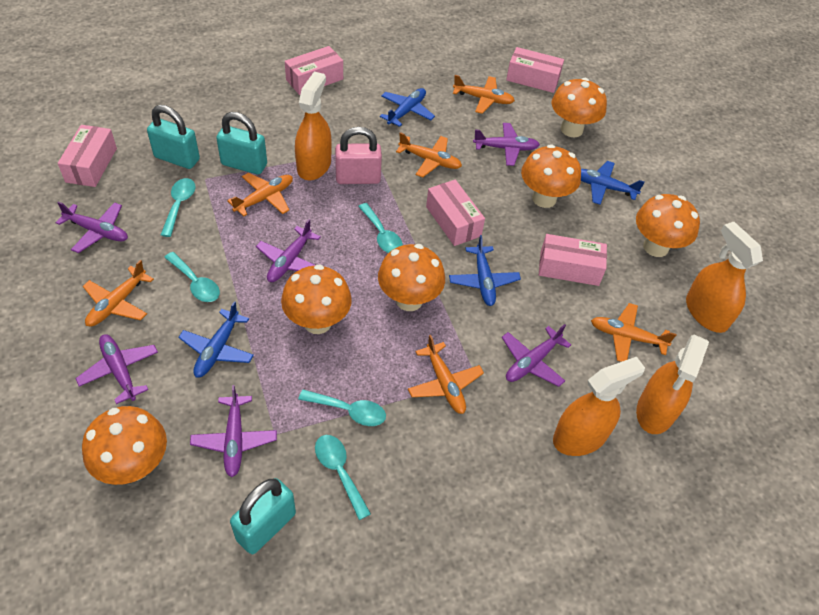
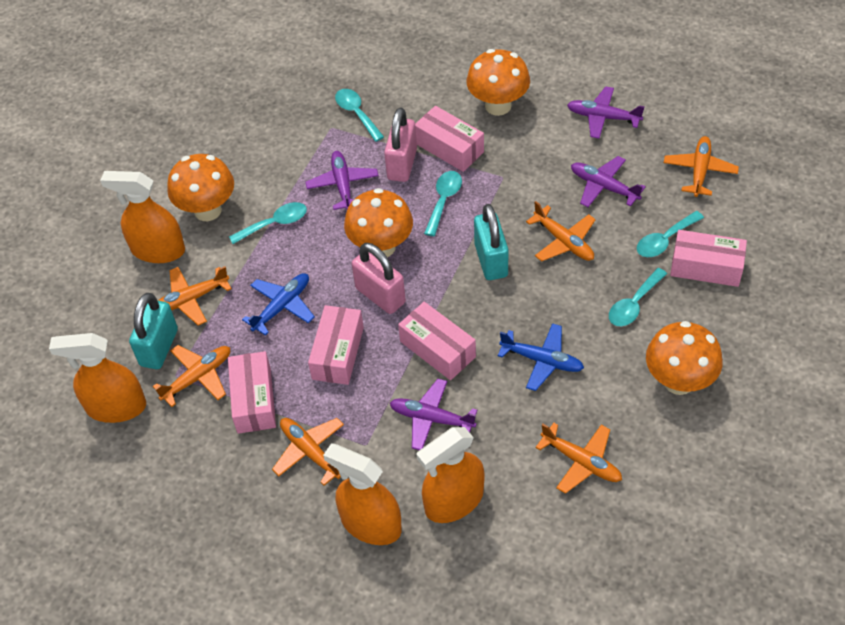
blue plane: [178,301,254,377] [380,88,435,127] [449,235,521,306] [581,161,645,205] = 4 -> [242,273,315,336] [498,323,584,391] = 2
orange mushroom: [82,406,167,485] [281,264,352,334] [378,244,445,311] [521,144,581,208] [552,78,607,137] [636,194,700,257] = 6 -> [167,154,234,221] [344,188,413,257] [466,49,530,116] [646,321,723,395] = 4
pink padlock: [335,127,382,184] = 1 -> [352,243,406,314] [384,108,417,182] = 2
purple plane: [55,201,128,253] [75,334,158,404] [190,385,277,477] [256,219,321,282] [473,123,540,166] [502,324,571,387] = 6 -> [305,151,379,210] [390,379,477,450] [567,86,645,139] [571,156,646,207] = 4
turquoise padlock: [147,105,200,169] [216,112,267,175] [230,478,296,554] = 3 -> [129,293,178,369] [474,204,509,280] = 2

